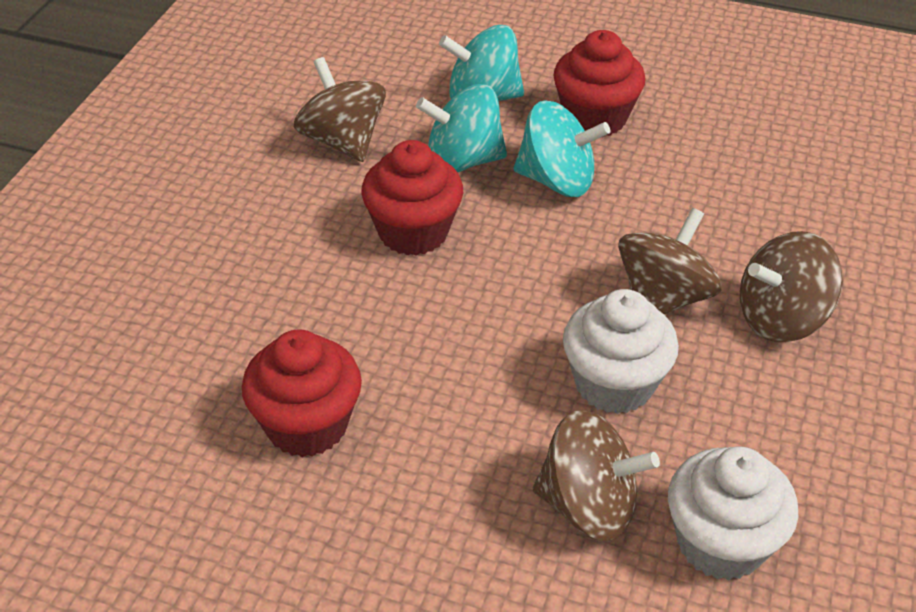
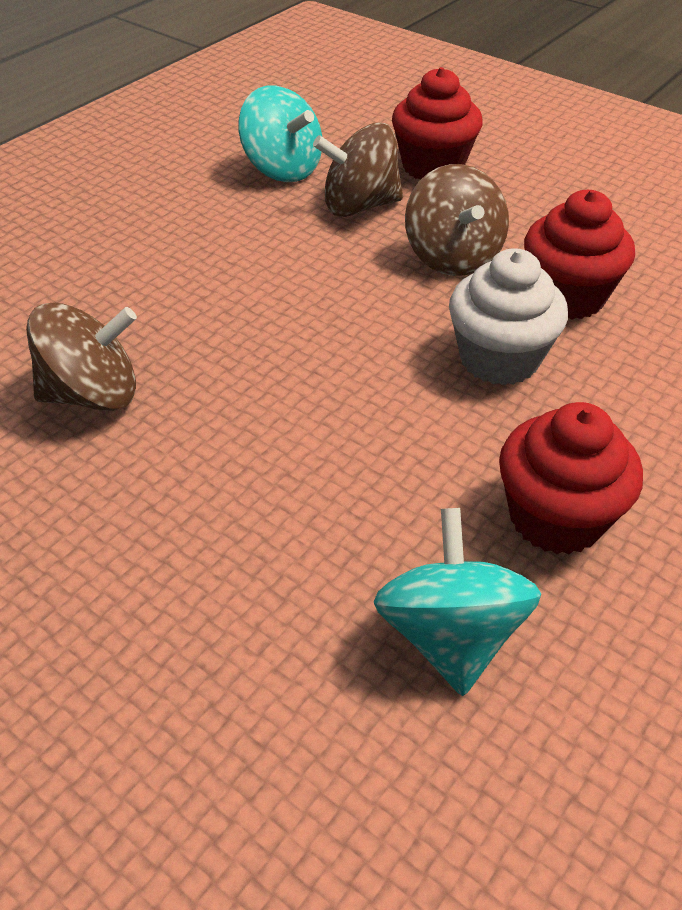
brown spinning top: [294,57,386,162] [532,410,660,541] [618,208,722,314] [740,231,843,342] = 4 -> [26,302,137,411] [313,123,403,217] [405,164,509,276] = 3
turquoise spinning top: [416,84,507,172] [439,25,524,101] [513,101,610,197] = 3 -> [238,85,322,182] [374,508,541,696] = 2
white cupcake: [563,289,679,414] [668,446,799,580] = 2 -> [449,248,568,385] = 1

